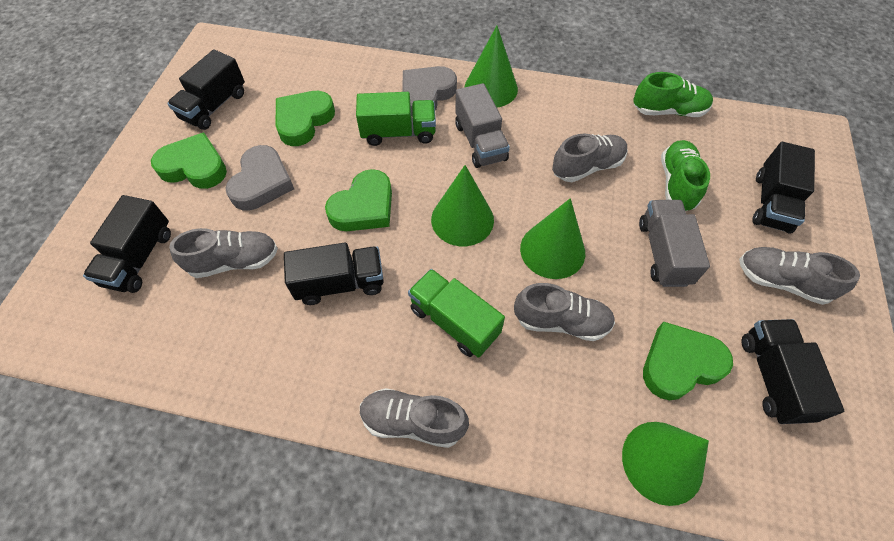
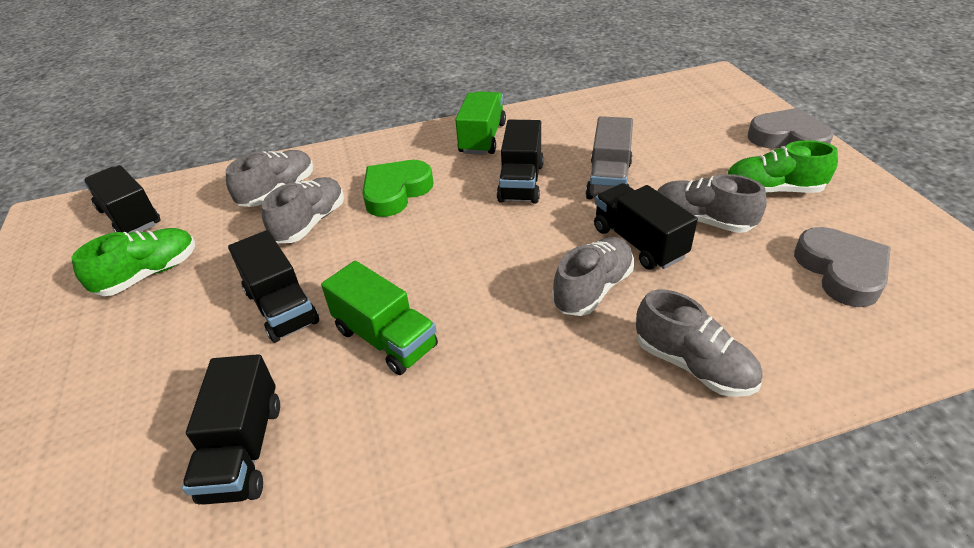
green cone: [431,165,494,246] [464,26,518,107] [520,198,585,279] [622,422,709,506] = 4 -> none = 0
green heart: [151,132,227,189] [275,91,335,146] [325,169,392,231] [643,322,733,400] = 4 -> [362,160,433,217] = 1
grey truck: [455,83,510,168] [639,200,710,287] = 2 -> [586,116,633,199] = 1

